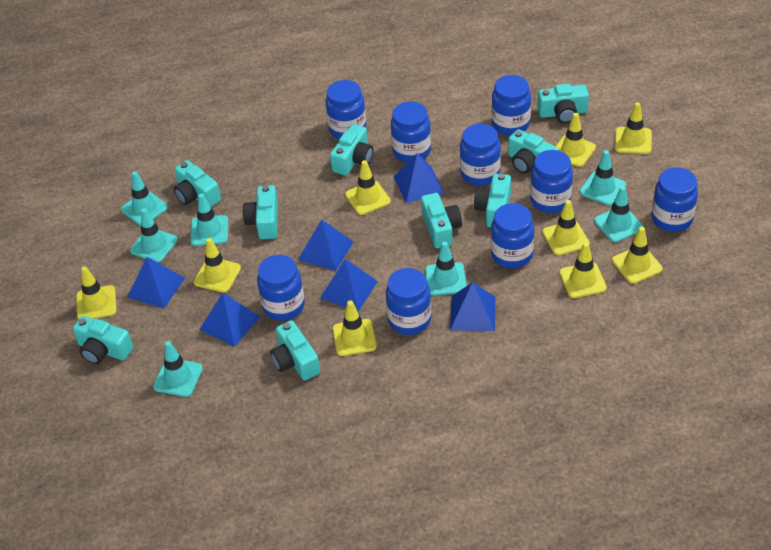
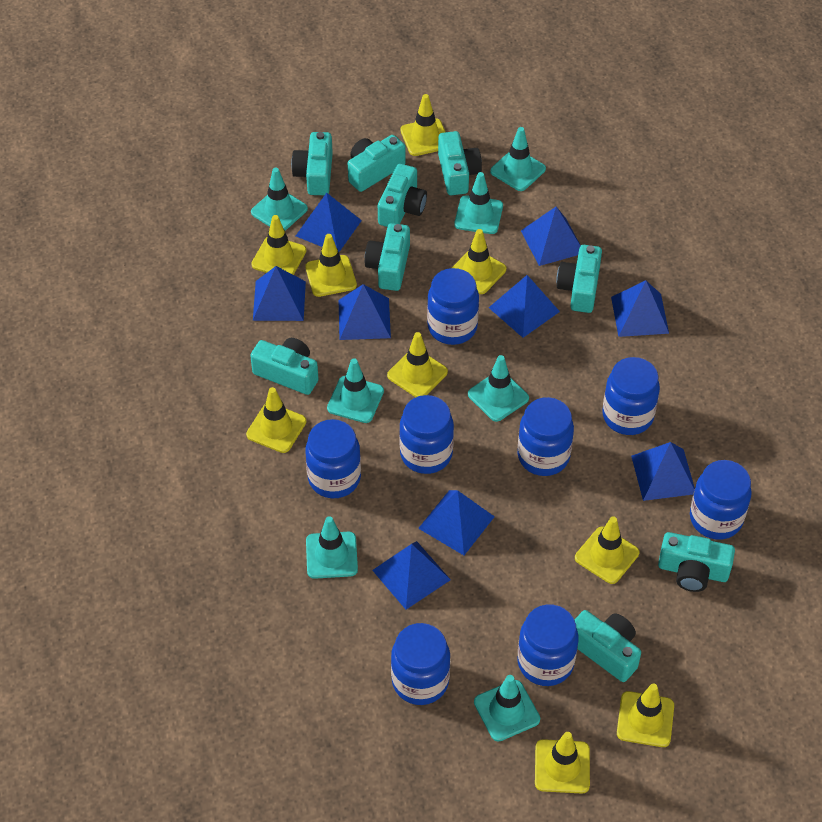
blue jar: [257,255,305,321] [326,80,366,139] [386,268,431,335] [391,101,431,162] [460,124,501,186] [491,203,534,268] [492,75,531,136] [530,150,573,213] [651,167,698,232] = 9 -> [305,419,361,498] [391,623,450,705] [399,395,454,474] [427,268,479,345] [517,604,579,686] [518,397,574,476] [602,357,660,435] [690,460,752,540] = 8
blue pyramid: [127,257,185,308] [199,293,260,347] [298,219,353,271] [320,259,378,312] [394,153,445,203] [450,282,495,331] = 6 -> [253,266,306,321] [296,193,362,252] [338,284,391,340] [372,541,451,609] [418,490,495,555] [489,275,560,338] [521,207,581,266] [611,280,669,337] [631,442,695,501] = 9

